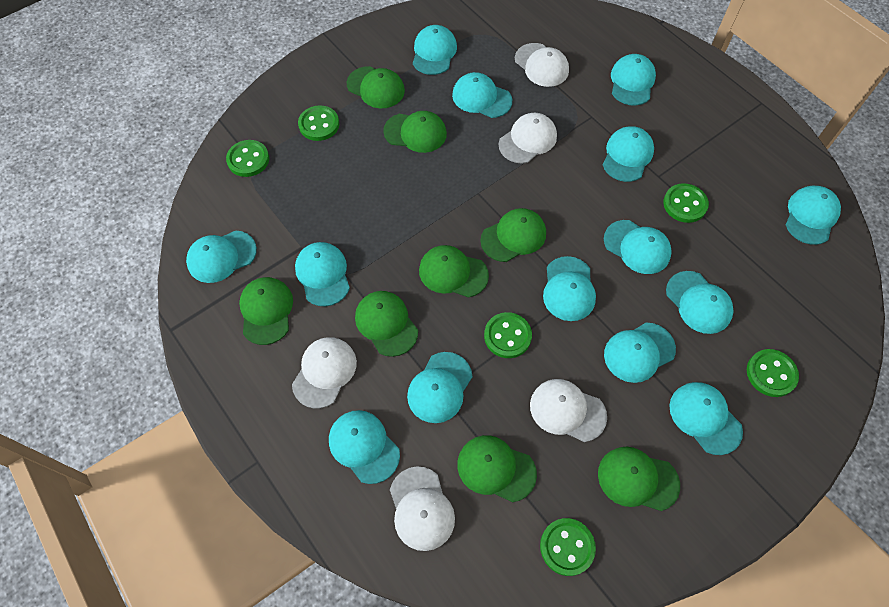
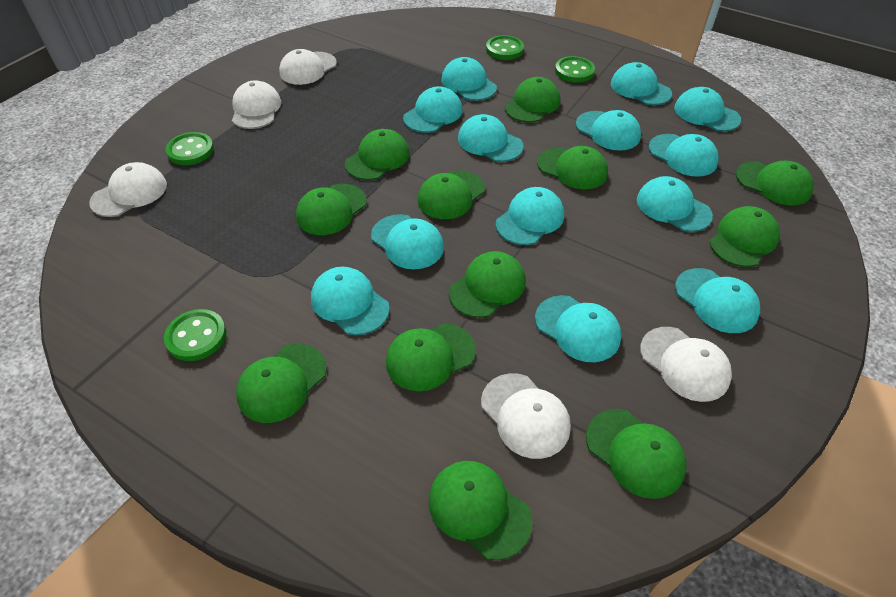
green button: [226,140,269,177] [298,105,339,141] [484,312,532,358] [540,518,596,576] [663,183,709,223] [747,349,799,397] = 6 -> [164,309,227,361] [165,132,214,165] [486,35,524,60] [555,56,595,83] = 4
green cap: [239,277,293,345] [347,66,405,109] [355,291,418,357] [383,111,447,153] [419,245,489,298] [457,435,537,502] [481,208,546,262] [598,447,680,511] = 8 -> [236,344,327,423] [296,184,367,235] [345,129,410,180] [386,323,476,391] [417,170,485,219] [428,461,532,560] [449,251,526,318] [505,77,560,123] [537,146,608,189] [586,409,687,499] [709,206,780,267] [736,161,814,206] = 12
turquoise cap: [186,230,257,283] [295,242,350,306] [329,410,400,484] [407,352,472,423] [413,25,457,75] [452,72,512,118] [543,256,596,321] [603,126,654,182] [604,220,672,274] [604,322,676,383] [611,54,656,106] [666,271,734,334] [669,382,743,455] [786,186,841,245] = 14 -> [311,267,390,335] [371,214,444,269] [403,86,463,133] [441,57,497,101] [458,114,524,162] [496,187,564,245] [535,295,621,362] [576,110,641,151] [611,62,672,105] [637,176,713,232] [648,134,719,177] [674,87,741,132] [675,268,760,333] = 13

